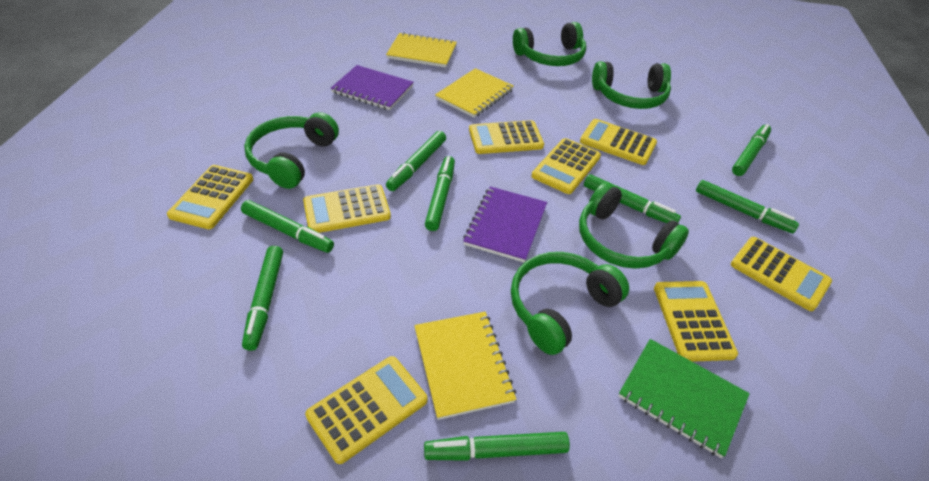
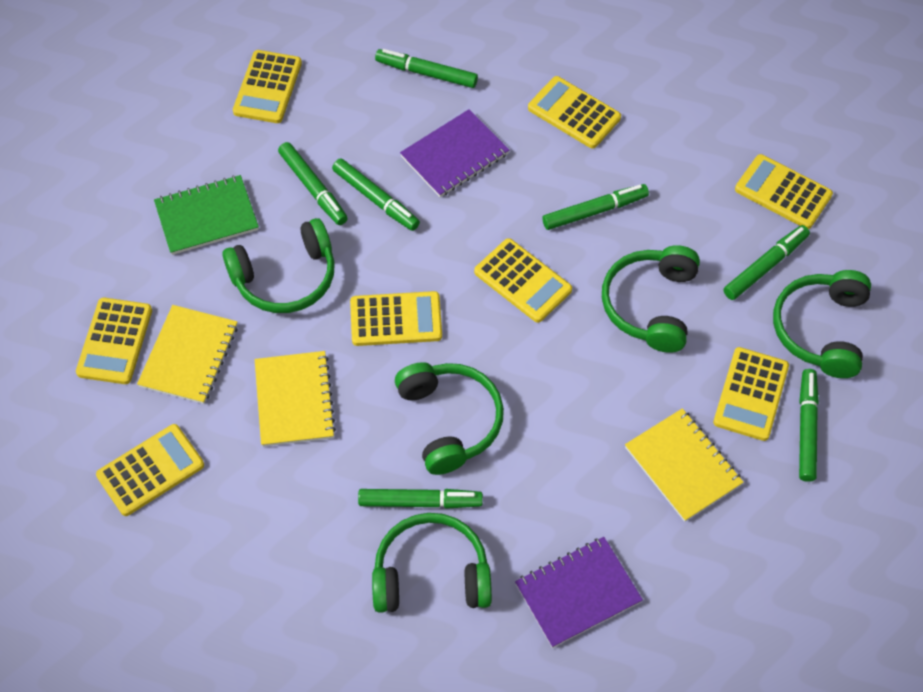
green marker: [241,200,334,253] [242,246,283,351] [386,131,446,191] [424,432,570,461] [425,156,455,231] [584,174,681,223] [696,180,799,233] [732,124,771,176] = 8 -> [278,142,348,225] [332,158,420,231] [358,489,483,509] [375,49,478,88] [542,184,649,230] [723,225,810,300] [799,369,819,482] = 7

